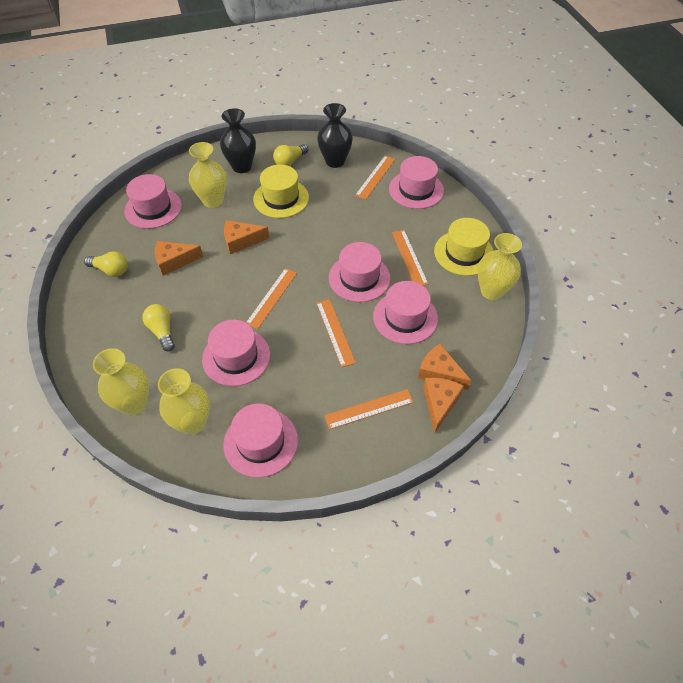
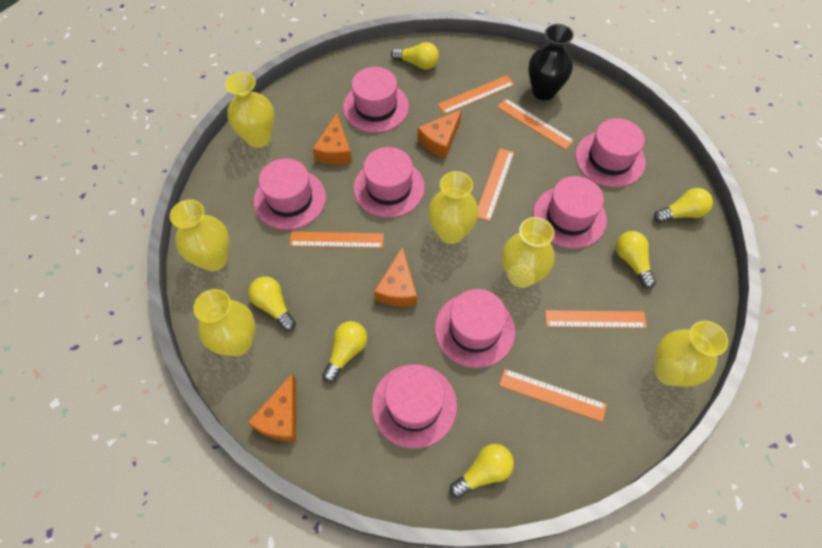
black vase: [220,108,256,173] [317,103,353,168] = 2 -> [528,24,574,100] = 1
orange ruler: [246,268,297,329] [316,299,356,367] [324,389,414,430] [355,155,395,200] [392,230,428,286] = 5 -> [289,231,384,248] [437,75,515,114] [478,148,514,221] [497,99,574,150] [499,369,607,422] [545,310,647,328] = 6
pink hat: [124,174,182,229] [202,320,270,386] [224,403,298,478] [329,242,390,302] [373,281,438,344] [389,156,444,209] = 6 -> [254,158,326,230] [343,67,409,133] [354,147,425,218] [372,364,457,449] [435,289,515,368] [533,176,607,249] [575,118,646,187] = 7
yellow hat: [253,164,309,218] [434,218,494,276] = 2 -> none = 0
yellow light bulb: [84,251,128,277] [143,304,175,352] [273,144,308,166] = 3 -> [249,277,296,331] [322,321,368,383] [391,42,439,70] [450,444,514,499] [616,231,656,289] [654,188,713,223] = 6
yellow vase: [93,348,149,415] [158,368,210,435] [189,142,227,208] [477,233,522,300] = 4 -> [170,200,230,271] [193,289,256,356] [225,72,275,148] [428,171,479,244] [502,217,555,288] [654,321,728,387] = 6

